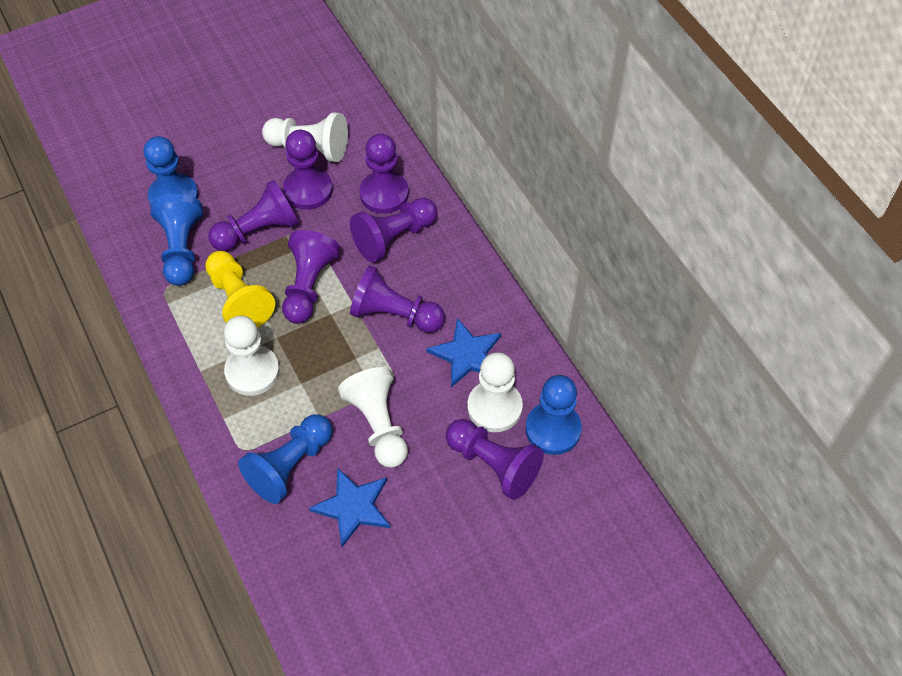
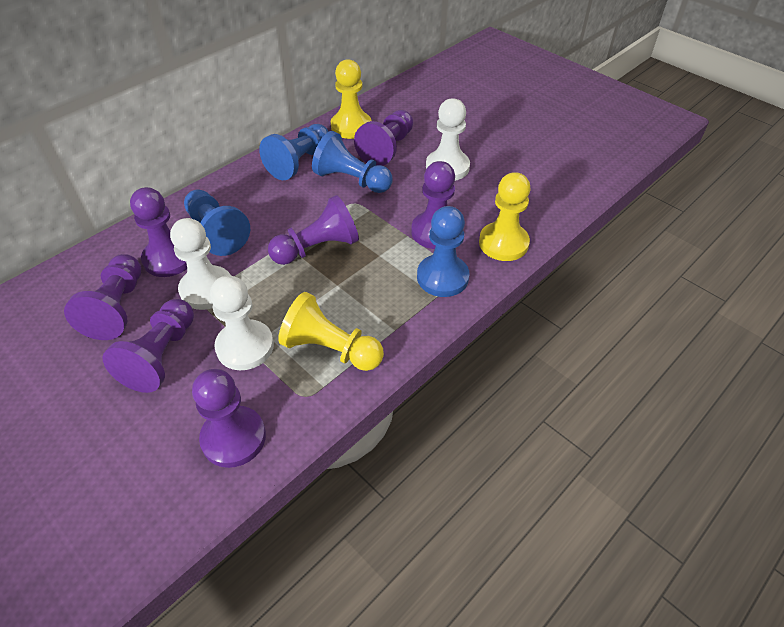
blue star: [309,467,390,547] [426,318,501,388] = 2 -> none = 0
white pawn: [224,316,280,396] [262,112,348,162] [338,367,408,468] [467,352,523,432] = 4 -> [170,218,231,310] [210,275,274,370] [426,98,470,181] = 3
yellow pawn: [205,251,275,328] = 1 -> [278,292,384,371] [331,59,371,139] [479,172,531,261] = 3

